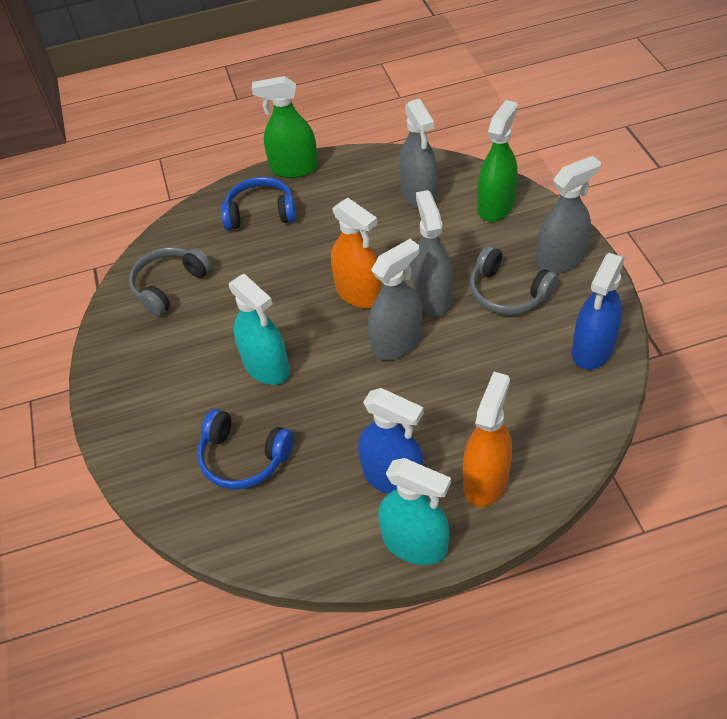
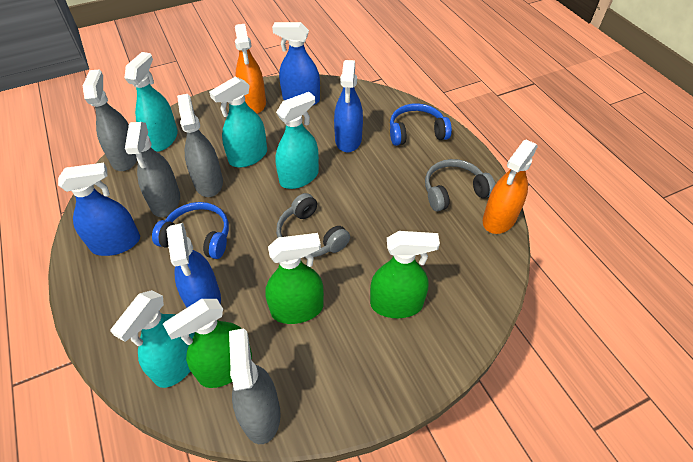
blue spray bottle: [358,388,424,494] [572,253,625,370] = 2 -> [58,163,140,256] [167,223,221,307] [272,22,320,105] [334,60,363,152] = 4
green spray bottle: [252,76,318,178] [478,100,518,222] = 2 -> [163,299,252,388] [265,233,324,324] [370,231,440,318] = 3
turquoise spray bottle: [229,274,290,385] [378,458,451,565] = 2 -> [110,290,195,388] [124,52,178,152] [209,76,267,168] [275,92,319,189] = 4

